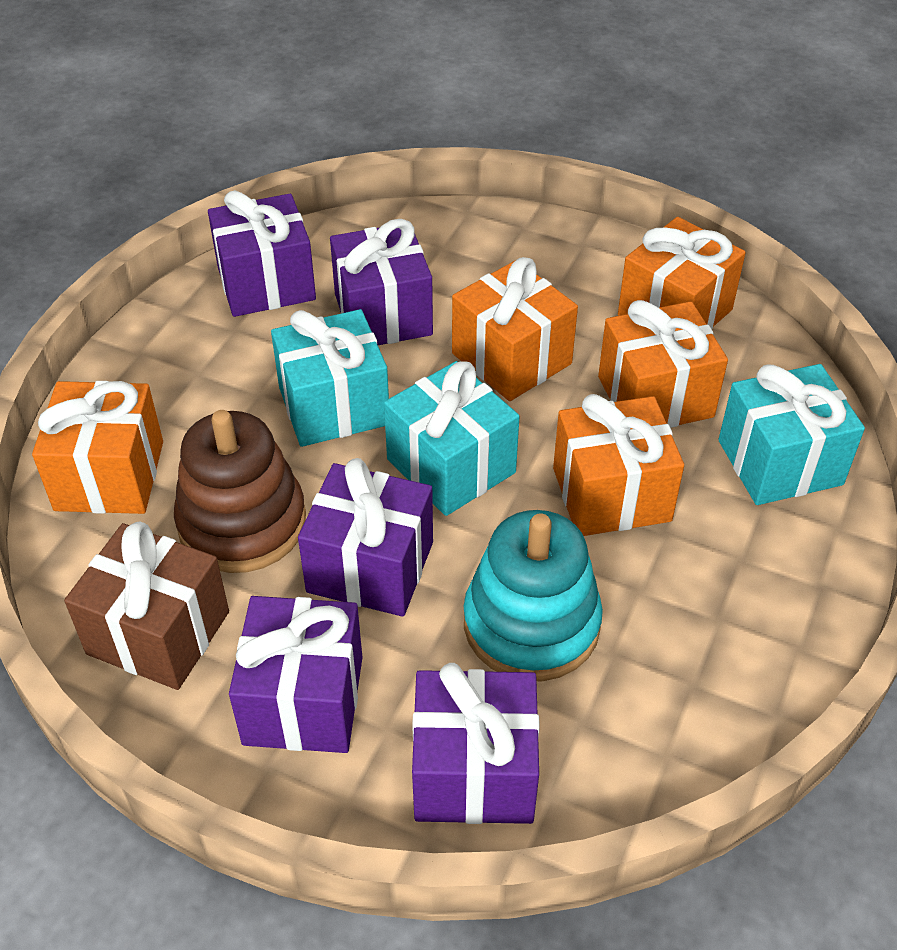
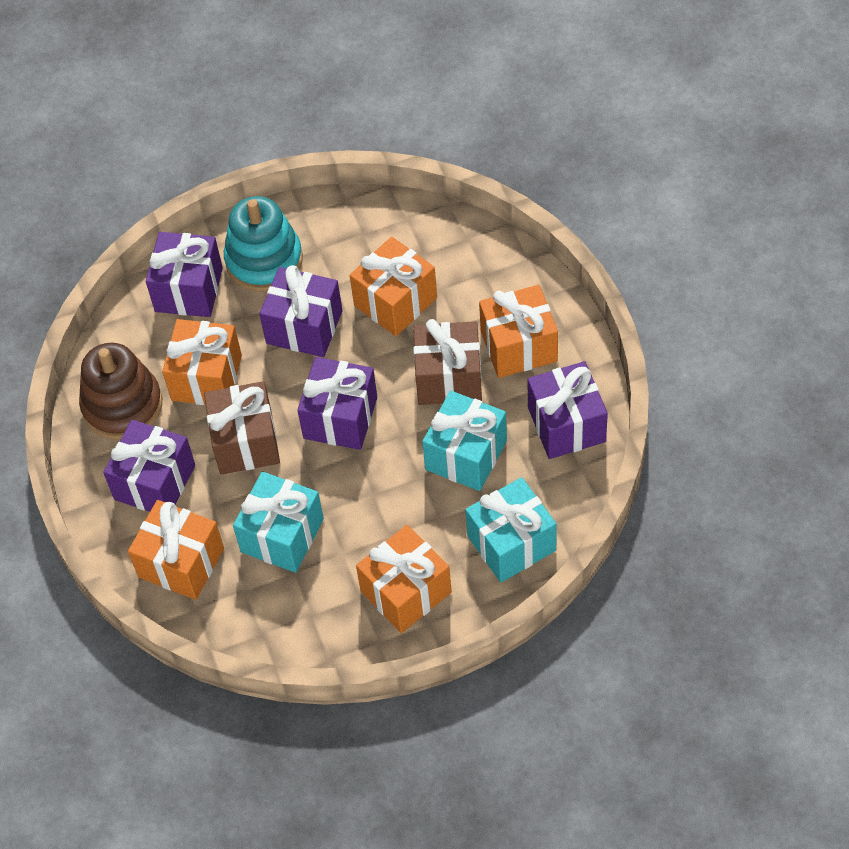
brown gift: [64,522,229,690] = 1 -> [204,381,280,474] [413,319,482,405] = 2

